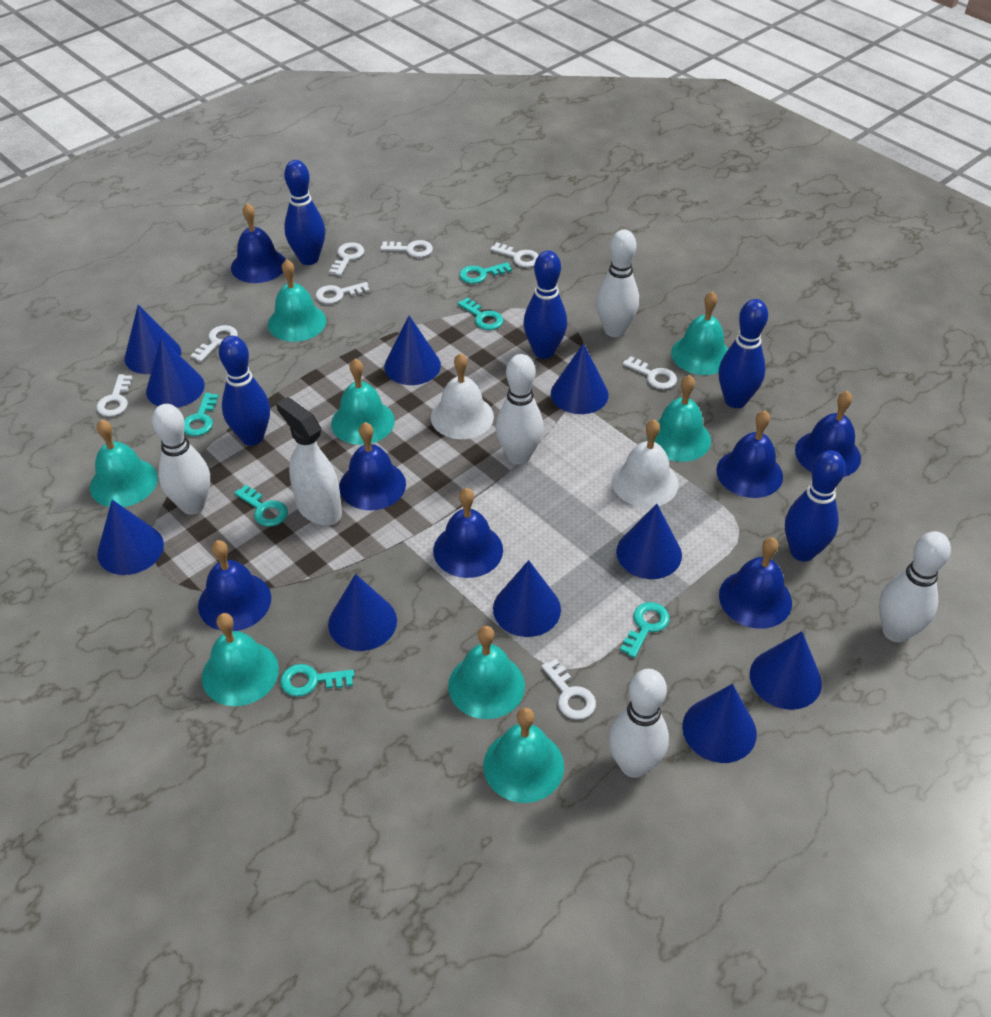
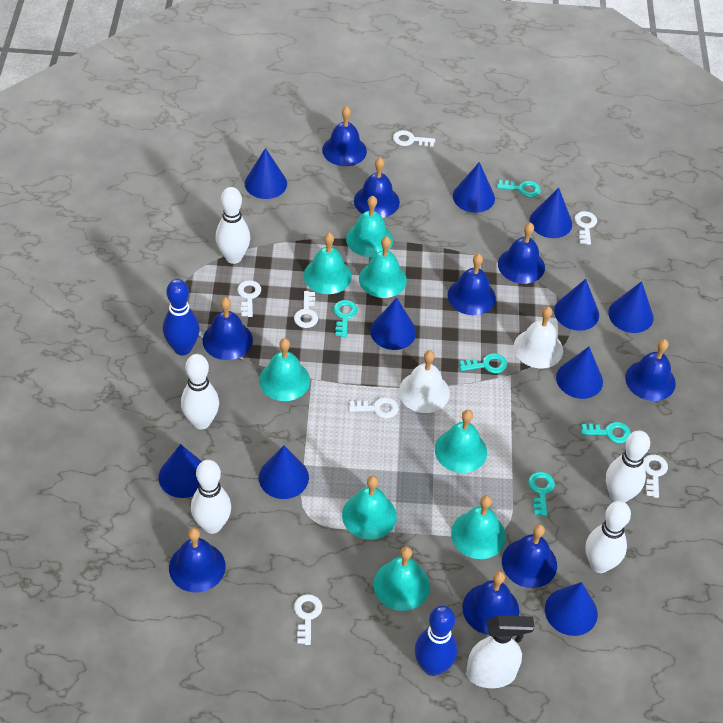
blue bell: [198,540,271,631] [231,203,286,283] [339,422,406,510] [433,488,503,578] [716,410,783,498] [719,537,792,629] [795,391,861,477] = 7 -> [169,528,226,593] [203,297,253,360] [322,106,367,166] [354,157,400,218] [448,254,496,315] [462,571,519,635] [498,222,545,284] [502,524,557,588] [625,339,676,401] = 9
blue bowling pin: [219,336,270,446] [284,160,325,265] [523,251,567,359] [719,299,768,408] [785,450,846,561] = 5 -> [163,279,200,356] [415,605,458,676] = 2
turquoise key: [184,393,218,436] [234,485,288,527] [280,664,354,697] [458,297,503,330] [459,262,512,284] [620,602,670,658] = 6 -> [334,300,358,337] [459,353,507,373] [497,180,541,197] [529,472,555,516] [581,422,631,443] = 5
white key: [96,374,132,417] [190,325,238,362] [315,282,370,304] [329,242,364,276] [380,240,433,258] [490,242,539,267] [541,659,596,720] [623,356,677,389] = 8 -> [237,280,261,317] [294,291,318,328] [294,594,322,645] [349,397,399,418] [393,130,435,147] [575,211,597,245] [643,454,668,498] = 7

